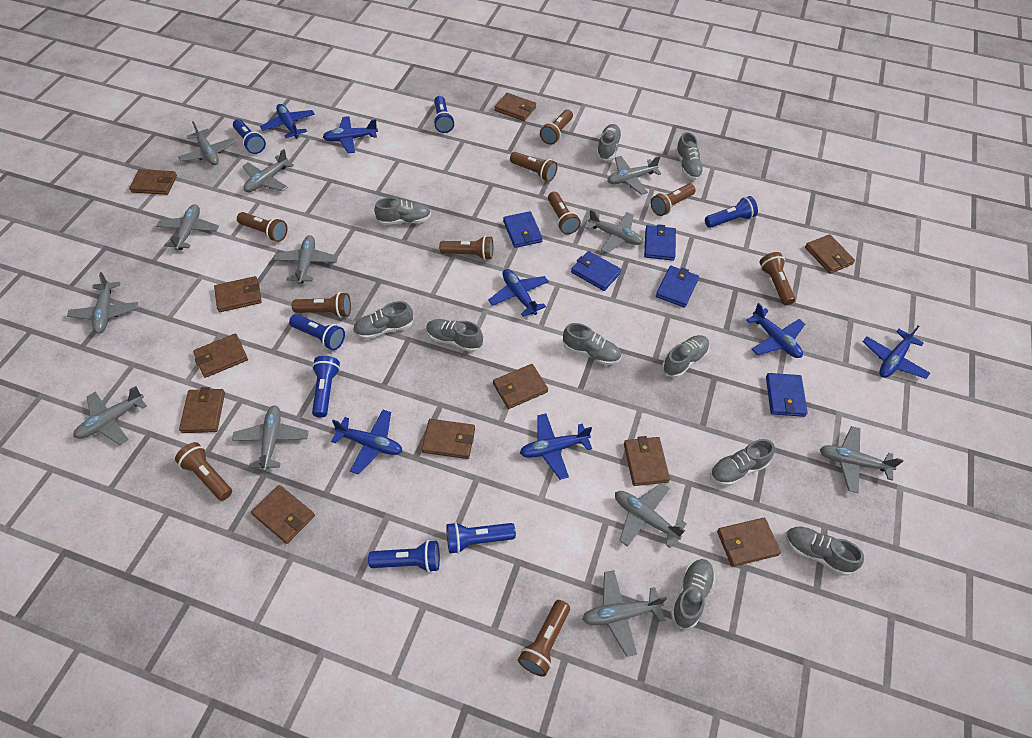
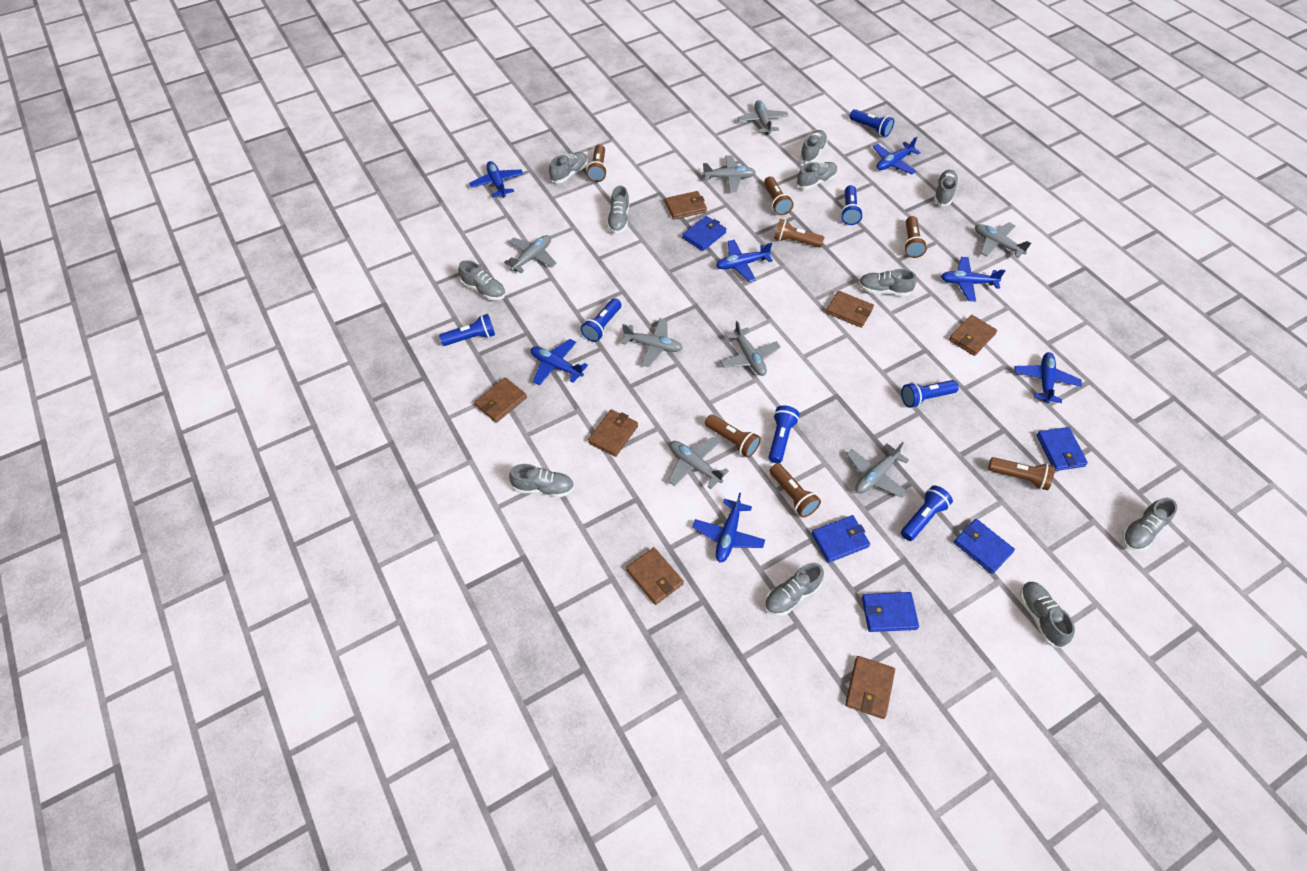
brown flashlight: [175,442,232,501] [237,212,288,242] [292,292,351,318] [439,236,493,260] [510,152,557,182] [518,600,570,677] [540,110,573,145] [548,192,581,235] [651,184,696,216] [760,252,795,306] = 10 -> [586,144,607,182] [705,415,761,458] [764,176,794,215] [770,463,821,518] [774,219,824,247] [904,216,927,258] [988,457,1055,490] = 7
brown wallet: [129,169,177,195] [179,387,225,433] [193,333,248,378] [214,276,262,312] [251,485,315,544] [422,419,475,459] [493,364,548,409] [495,93,536,121] [624,436,670,486] [717,518,781,567] [805,234,855,274] = 11 -> [474,377,527,423] [588,409,638,457] [626,547,684,605] [665,191,707,220] [826,291,874,328] [845,656,895,719] [949,315,997,356] = 7
grey plane: [67,272,138,334] [74,386,147,445] [156,204,219,250] [178,121,235,165] [232,405,308,472] [243,149,294,192] [273,235,338,284] [582,570,667,657] [586,209,643,254] [607,156,661,195] [615,483,687,548] [820,426,903,493] = 12 -> [504,235,557,273] [621,318,682,367] [668,437,729,489] [702,155,756,192] [720,321,780,376] [737,100,789,135] [847,442,909,498] [975,222,1031,258] = 8
grey shoe: [353,301,414,339] [374,197,431,225] [426,319,483,352] [563,323,621,365] [597,124,622,161] [662,335,710,378] [671,559,715,629] [675,132,704,180] [710,439,775,486] [785,526,864,576] = 10 -> [458,260,506,300] [509,464,574,497] [549,152,588,183] [607,186,629,234] [764,563,824,616] [796,162,838,189] [800,130,828,163] [858,269,917,296] [934,170,959,206] [1020,582,1075,648] [1122,498,1177,551] = 11

